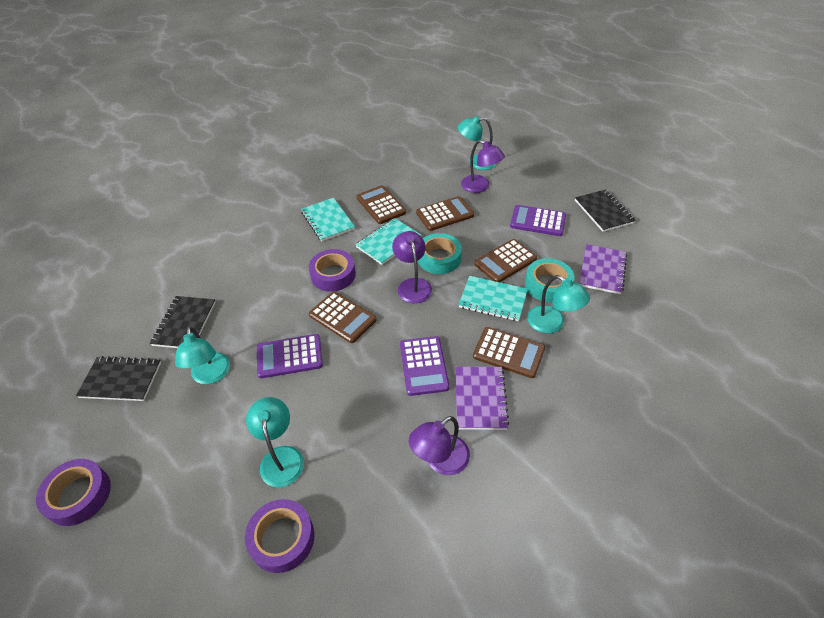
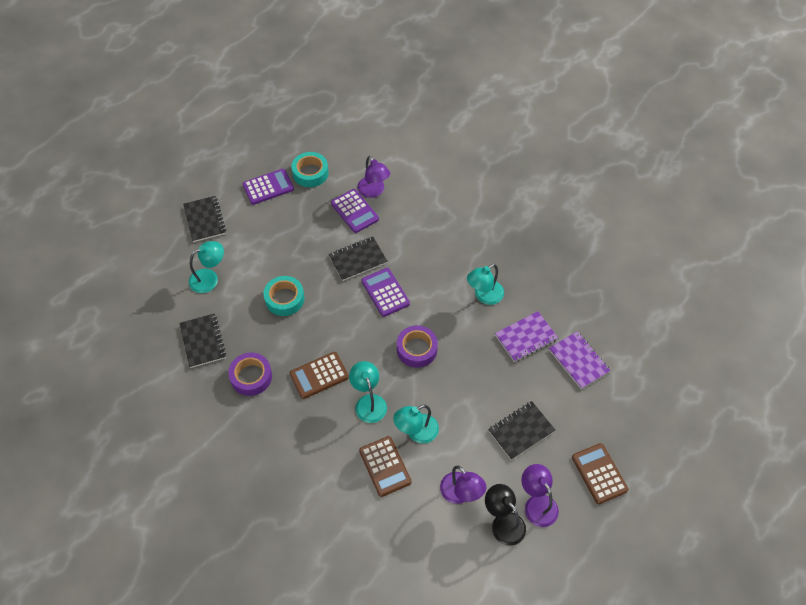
black lamp: none = 0 -> [485,484,526,546] = 1
black notebook: [76,356,161,401] [150,296,216,348] [575,190,636,232] = 3 -> [179,313,226,368] [183,196,226,242] [328,237,388,281] [488,401,555,460] = 4
brown calculator: [309,292,377,343] [357,185,406,224] [416,196,474,231] [473,327,545,378] [474,239,537,282] = 5 -> [290,352,349,399] [359,436,412,497] [572,443,628,504] = 3
purple tape: [36,459,111,526] [245,499,315,573] [309,249,356,292] = 3 -> [228,352,272,396] [397,325,438,368] = 2
turquoise notebook: [301,198,355,241] [355,218,421,265] [459,276,528,321] = 3 -> none = 0

